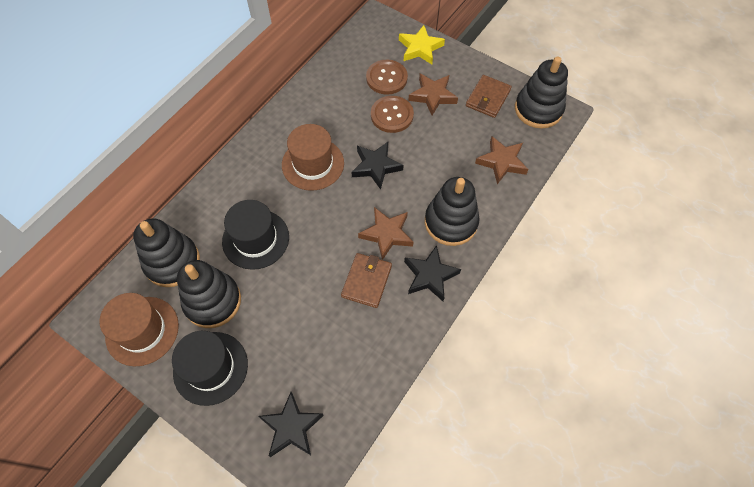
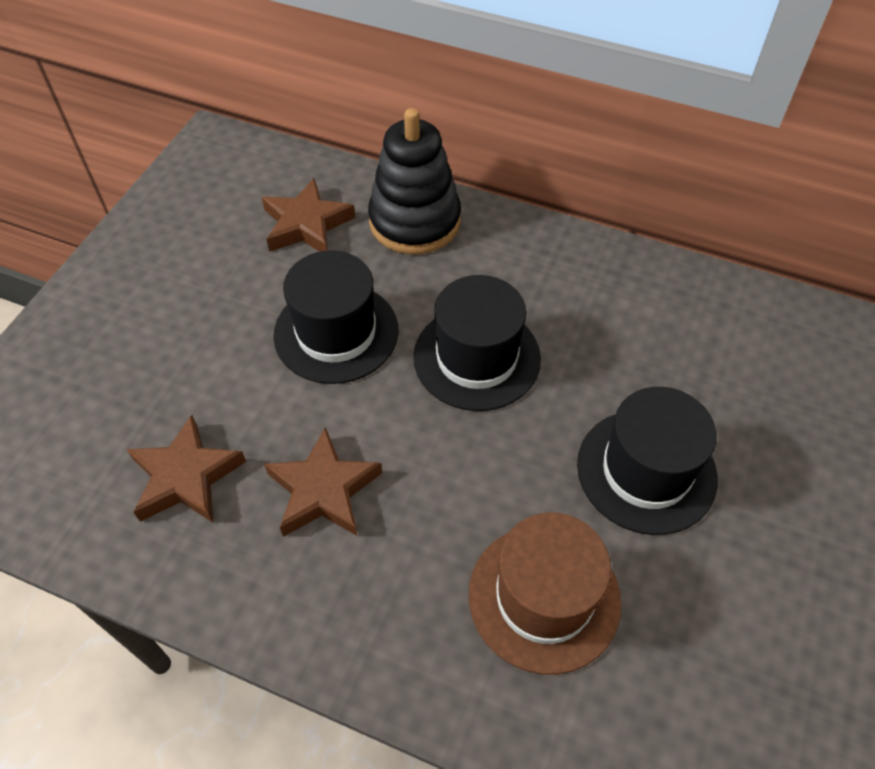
black hat: [172,331,248,406] [222,200,289,270] = 2 -> [273,250,398,384] [413,275,541,411] [577,387,718,535] = 3
black stacking toy: [133,218,200,287] [177,260,241,328] [425,177,480,246] [515,56,568,129] = 4 -> [368,108,461,254] = 1
black star: [258,392,324,457] [351,142,404,190] [404,245,461,301] = 3 -> none = 0
brown button: [366,60,408,95] [371,96,414,133] = 2 -> none = 0
brown hat: [99,293,179,366] [282,124,344,191] = 2 -> [469,513,621,675] = 1
brown wallet: [341,253,392,308] [466,75,512,118] = 2 -> none = 0
yellow star: [399,25,445,64] = 1 -> none = 0

